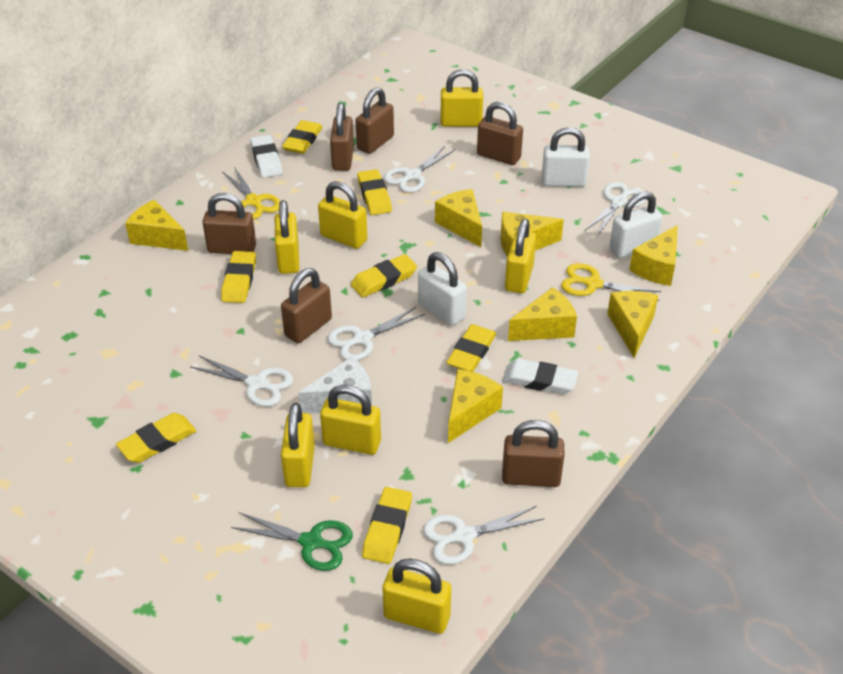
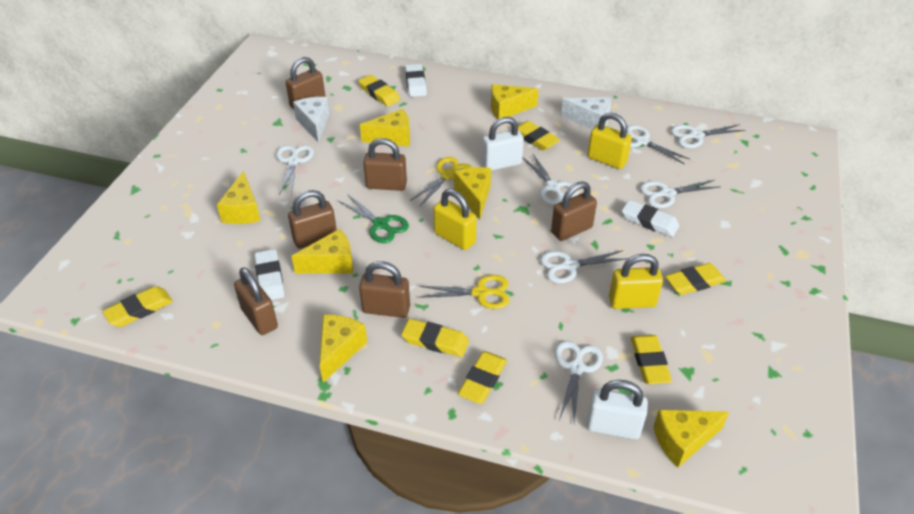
white cheese: [298,356,372,414] = 1 -> [293,97,329,143] [561,97,611,129] = 2
white eraser: [250,135,282,178] [503,359,578,394] = 2 -> [254,249,284,300] [405,64,427,97] [622,200,680,237] = 3
white padlock: [418,252,467,326] [542,127,590,187] [609,191,662,258] = 3 -> [482,117,524,171] [587,380,648,439] = 2
white scissors: [190,355,293,407] [327,306,425,361] [384,146,455,193] [423,506,544,565] [584,182,646,236] = 5 -> [276,145,314,196] [522,153,579,205] [540,250,629,283] [555,341,603,424] [627,125,690,164] [640,180,719,208] [671,124,745,148] = 7
yellow padlock: [275,200,299,274] [281,403,315,487] [318,181,367,249] [320,385,381,455] [382,559,451,634] [440,69,483,127] [505,219,536,293] = 7 -> [434,189,477,250] [588,113,632,169] [609,254,663,309] = 3

